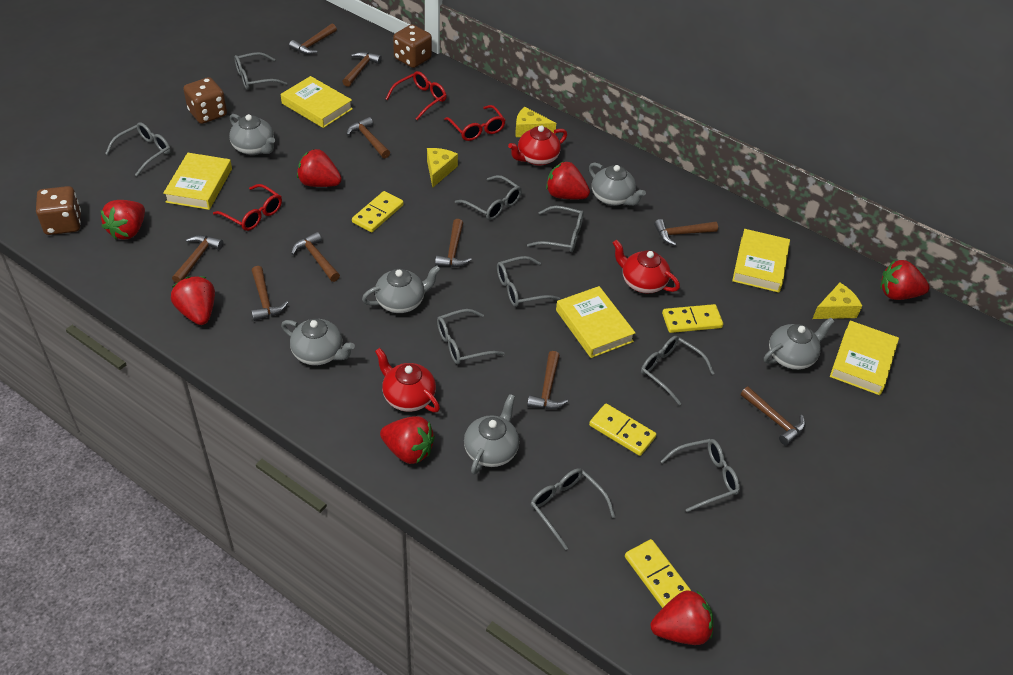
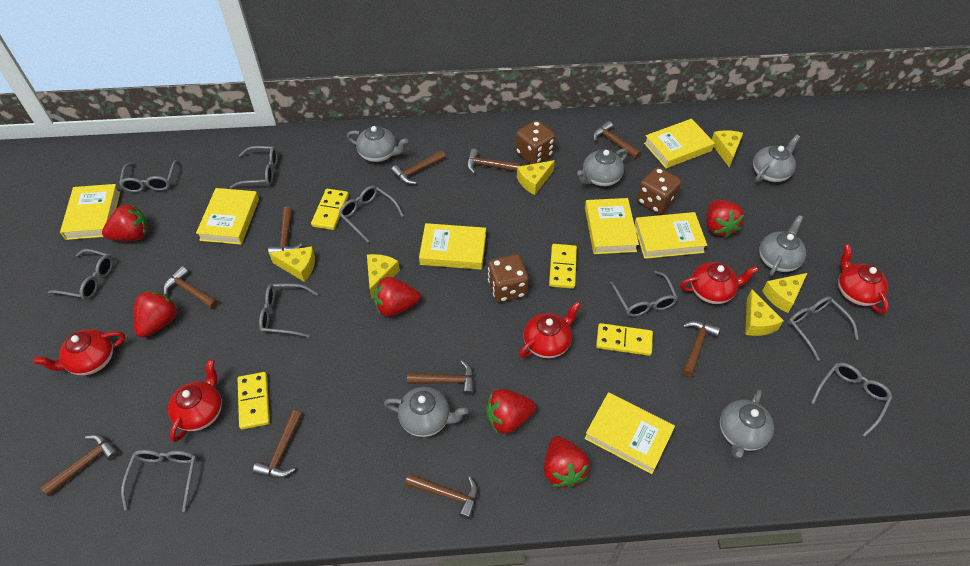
red glasses: [213,184,282,231] [386,71,447,120] [444,105,506,141] = 3 -> none = 0
red strawberry: [101,200,145,240] [171,276,215,325] [297,149,342,187] [380,416,435,464] [546,162,590,199] [651,591,713,645] [880,260,930,300] = 7 -> [102,204,149,241] [133,291,178,338] [373,277,420,317] [486,389,536,434] [544,436,590,488] [706,200,744,238] = 6
red teapot: [375,348,440,412] [508,125,567,166] [613,240,680,294] = 3 -> [33,329,125,376] [168,359,222,442] [519,302,581,359] [680,262,759,304] [838,244,889,314] = 5
yellow book: [163,153,232,210] [281,76,353,128] [556,286,635,358] [732,229,790,293] [830,320,899,395] = 5 -> [60,184,120,240] [196,188,259,245] [419,223,486,270] [584,392,675,474] [585,198,639,254] [634,212,707,259] [644,119,715,168] = 7
yellow cheese: [427,148,458,188] [515,107,556,137] [813,283,862,319] = 3 -> [269,246,315,282] [367,254,400,298] [517,160,555,195] [712,130,743,168] [745,289,784,336] [762,273,807,313] = 6

